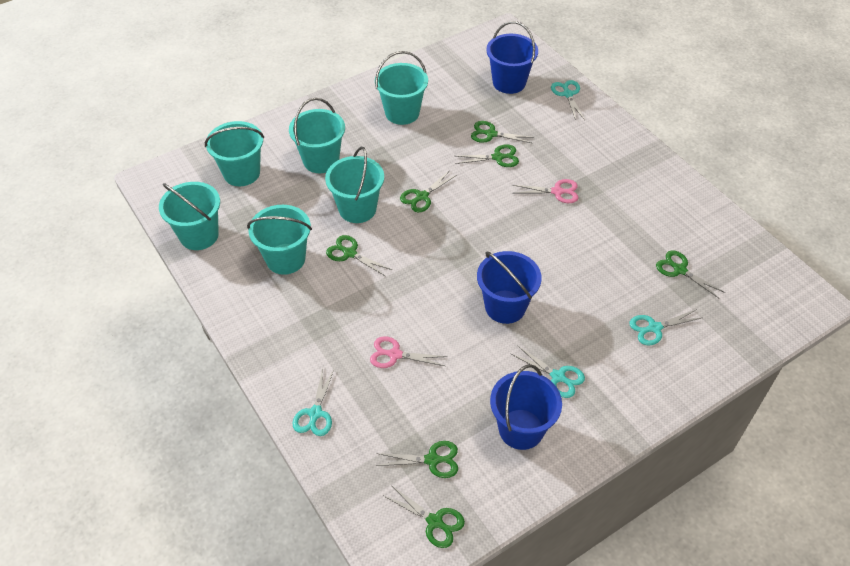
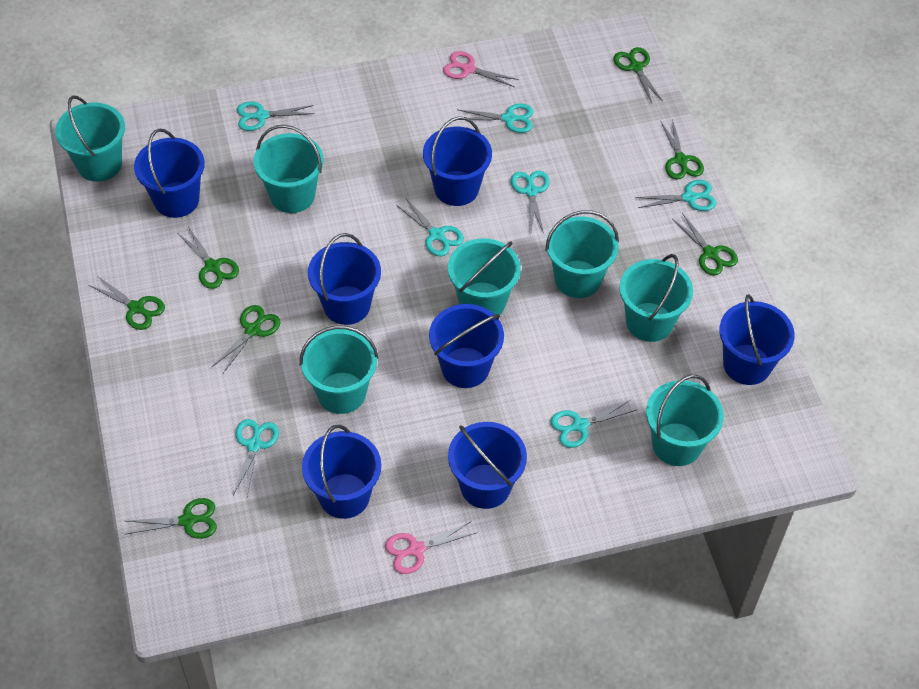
blue bucket: [477,251,542,324] [486,21,538,94] [490,364,562,450] = 3 -> [134,129,205,218] [302,425,381,519] [308,233,381,325] [423,116,492,206] [429,304,504,388] [448,422,527,509] [719,294,795,385] = 7
turquoise bucket: [159,182,220,250] [205,121,264,186] [247,205,312,275] [289,98,345,173] [325,147,384,223] [375,51,428,125] = 6 -> [55,95,125,182] [254,125,324,213] [300,326,378,414] [448,238,521,315] [545,210,619,298] [619,254,693,342] [646,375,724,466] = 7
turquoise scissors: [292,368,335,436] [511,345,585,398] [551,80,585,120] [629,309,701,345] = 4 -> [233,419,279,496] [237,101,315,131] [396,199,464,256] [459,103,533,133] [511,171,550,233] [550,400,636,448] [635,180,716,211] = 7

